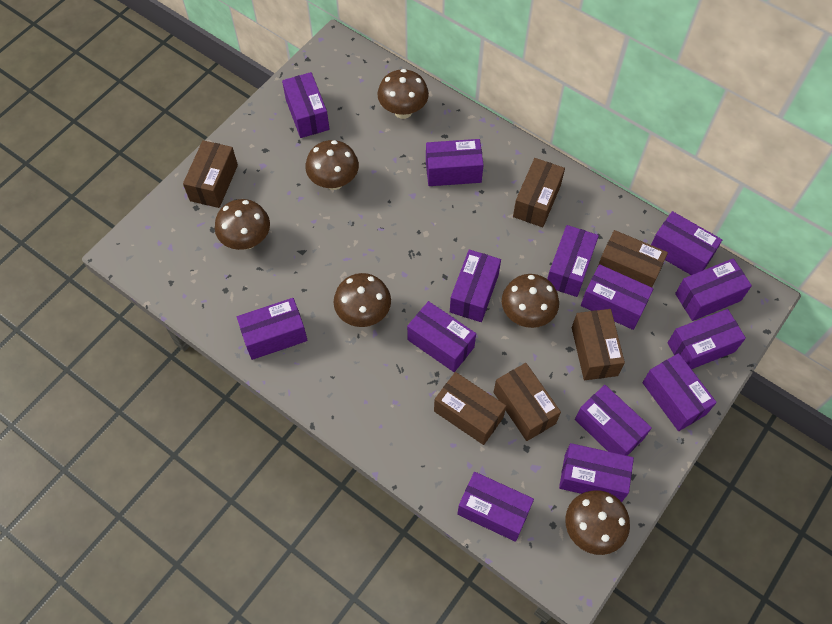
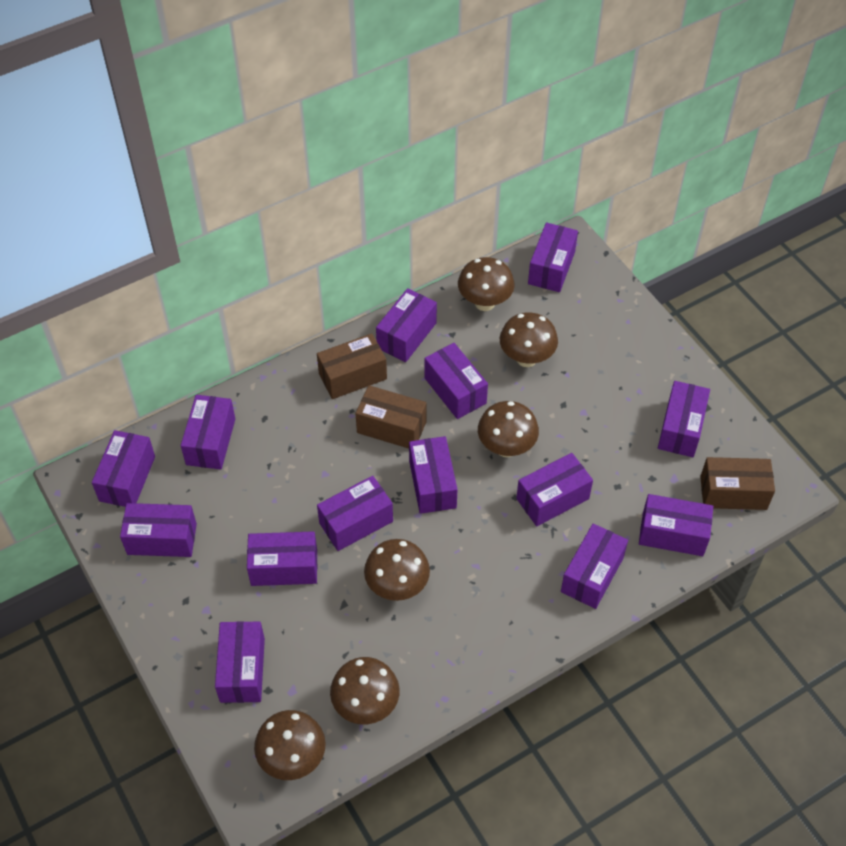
brown box: [183,140,238,208] [434,372,506,445] [493,363,561,441] [513,158,565,227] [572,309,625,380] [597,230,668,287] = 6 -> [317,333,387,399] [355,385,427,448] [700,457,775,510] = 3

